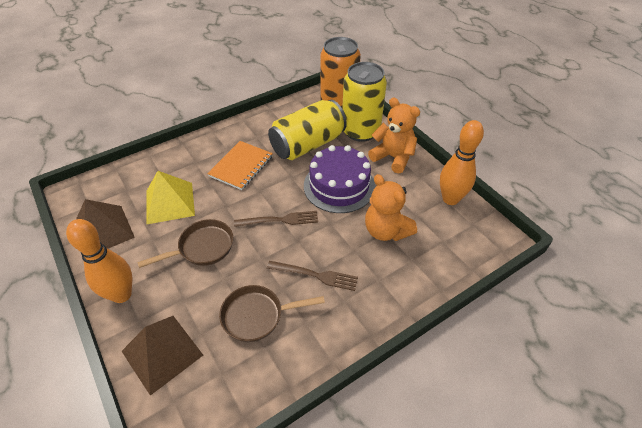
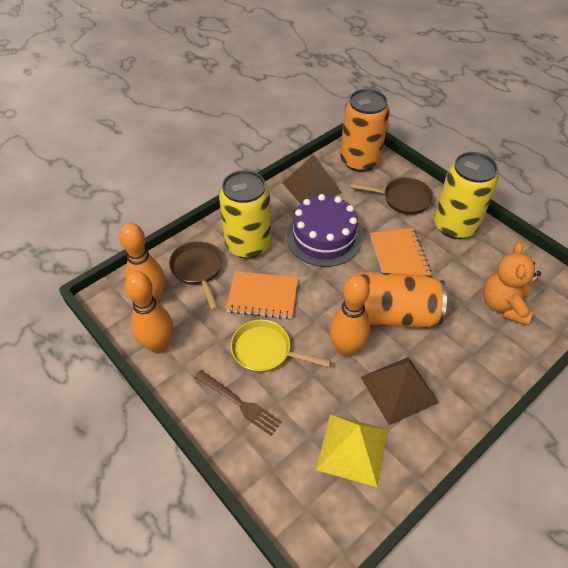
brown fork: [234,211,318,227] [267,261,358,291] = 2 -> [194,370,282,435] = 1
orange bowling pin: [66,219,132,303] [440,120,484,205] = 2 -> [119,223,165,303] [125,271,173,354] [329,275,370,357] = 3
orange can: [320,37,361,108] = 1 -> [340,89,390,172] [357,272,447,328] = 2
orange notebook: [207,141,273,190] = 1 -> [226,271,298,319] [370,228,432,275] = 2
orange teddy bear: [365,174,417,241] [368,98,420,174] = 2 -> [483,242,541,325] = 1
yellow pan: none = 0 -> [231,319,331,373] = 1

